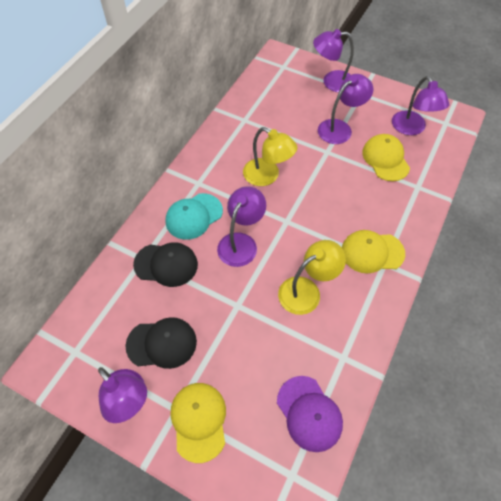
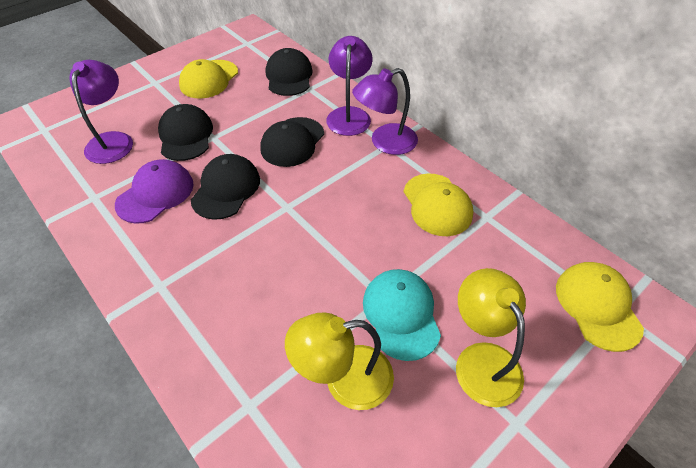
black cap: [125,317,197,369] [133,242,198,287] = 2 -> [158,104,213,161] [191,154,260,220] [260,117,324,167] [266,48,313,96] = 4
purple lamp: [98,367,147,423] [217,186,266,267] [313,29,354,92] [318,74,373,144] [392,76,449,135] = 5 -> [69,60,133,164] [326,36,373,136] [352,68,418,155] = 3

